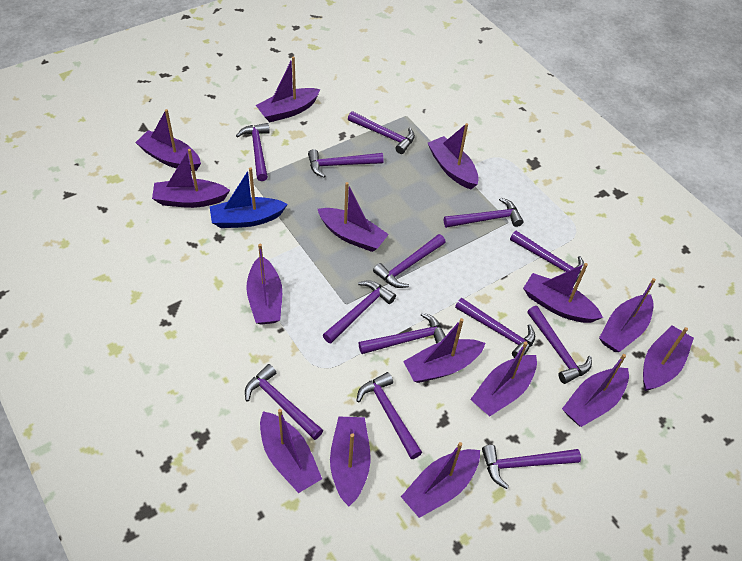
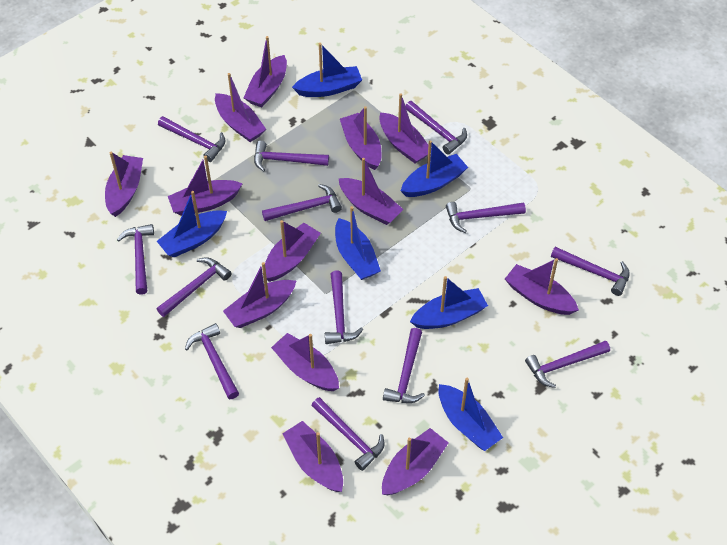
blue boat: [209,167,288,228] = 1 -> [157,191,227,257] [292,43,362,97] [335,206,381,280] [401,140,468,197] [410,276,488,329] [439,378,503,451] = 6
purple boat: [135,109,201,171] [152,149,230,208] [246,244,282,325] [256,56,321,122] [260,409,322,493] [318,182,389,252] [330,416,371,507] [401,442,480,518] [403,318,486,383] [428,123,479,189] [470,341,537,416] [523,263,603,323] [562,354,629,427] [599,278,656,352] [643,326,694,391] = 15 -> [105,152,143,217] [168,156,243,216] [215,73,266,142] [223,262,296,328] [244,36,287,107] [265,220,321,282] [271,333,339,391] [282,421,343,492] [338,158,403,225] [340,106,382,170] [379,93,428,163] [382,428,449,495] [505,258,579,315] = 13

